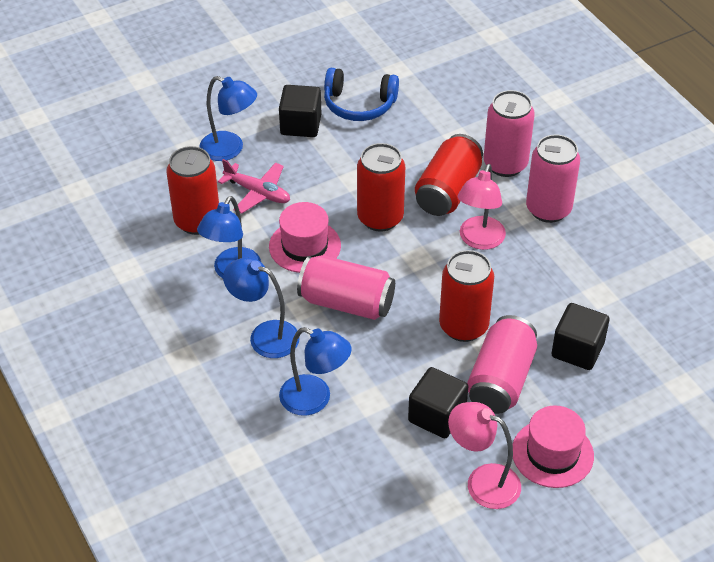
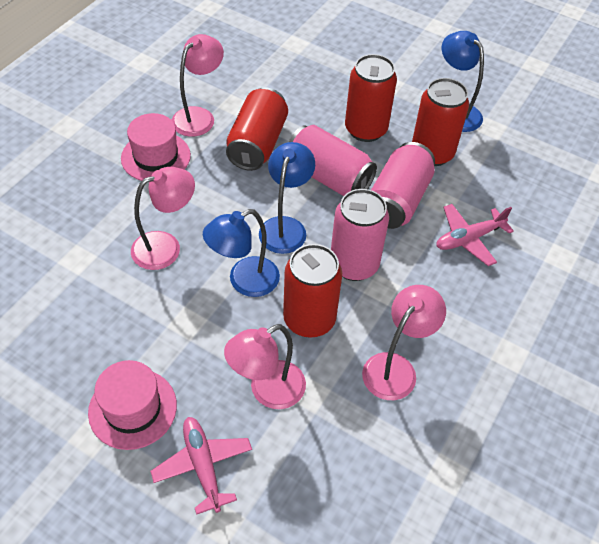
black cube: [279,85,321,137] [408,367,469,438] [552,303,610,370] = 3 -> none = 0
blue headphones: [324,68,399,121] = 1 -> none = 0
blue lamp: [197,196,261,278] [199,76,257,161] [223,257,300,358] [279,327,352,416] = 4 -> [203,209,280,297] [259,142,315,254] [442,31,484,132] = 3
pink can: [297,255,395,320] [467,315,537,414] [484,90,535,177] [526,134,580,223] = 4 -> [289,125,377,196] [331,189,389,281] [371,142,435,229] = 3
pink lamp: [448,402,521,509] [457,164,506,250] = 2 -> [131,167,195,270] [172,34,224,137] [224,324,306,409] [362,285,446,400] = 4
pink plane: [218,159,290,214] = 1 -> [150,417,252,515] [436,204,514,266] = 2

